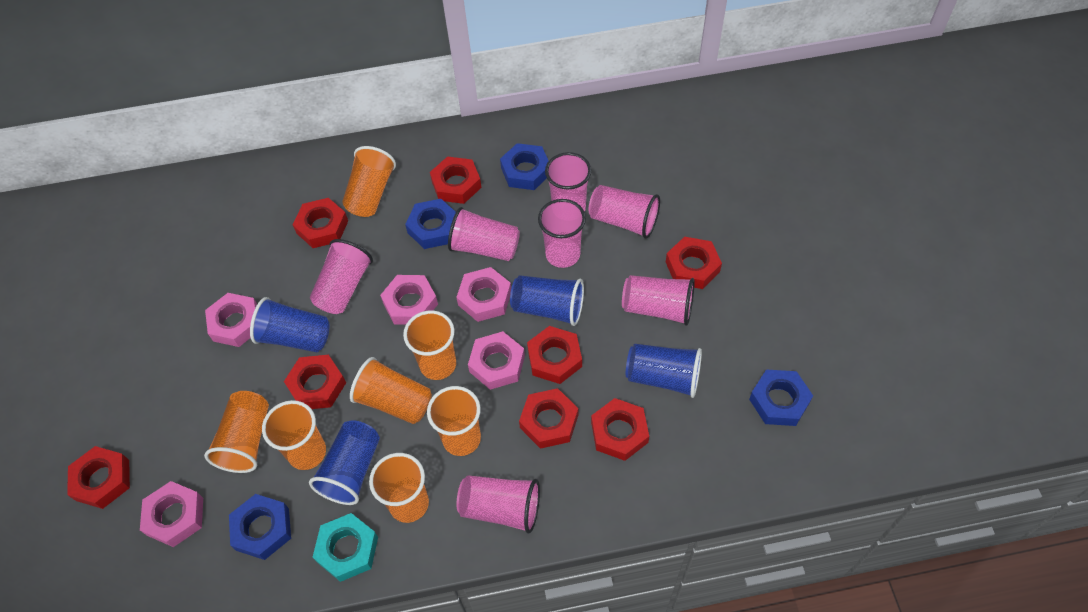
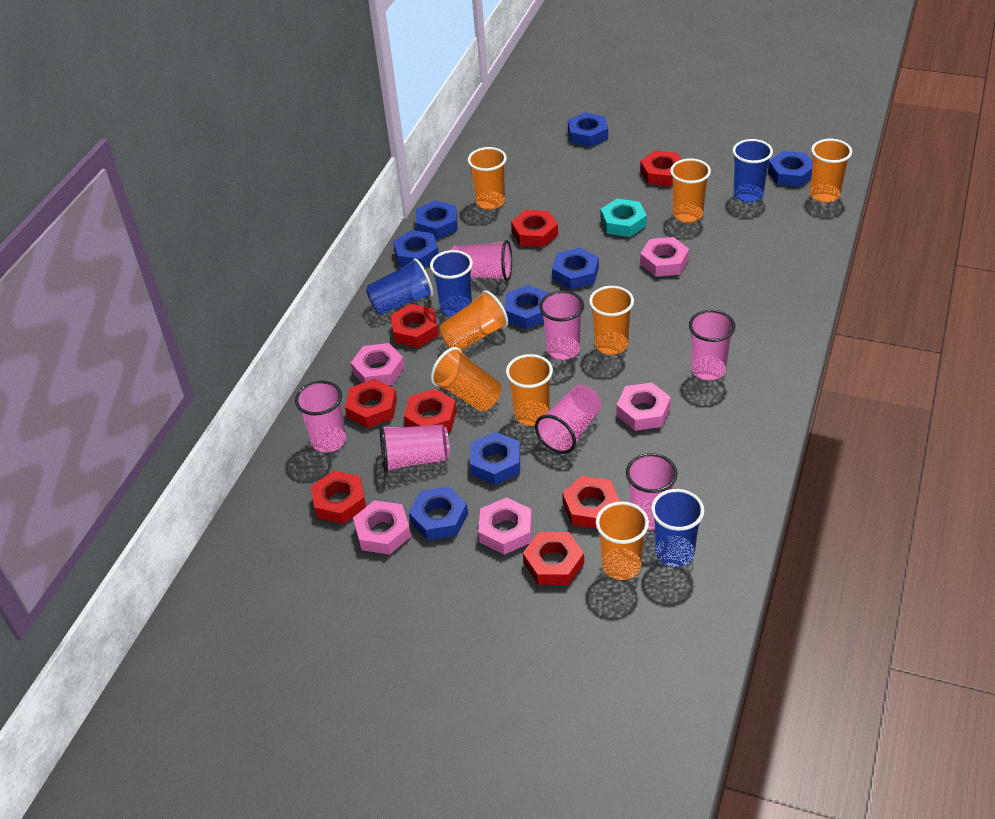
blue nut: [229,494,291,560] [405,199,456,249] [500,143,549,190] [749,369,813,426] = 4 -> [393,230,439,268] [409,487,468,540] [416,200,458,239] [470,432,520,485] [505,285,549,329] [552,248,599,289] [568,112,608,147] [768,151,813,187] = 8
orange cup: [204,391,269,473] [262,400,326,470] [342,146,396,217] [350,357,432,424] [369,453,429,523] [403,310,456,380] [427,386,481,456] = 7 -> [431,347,501,411] [440,290,508,351] [468,147,507,210] [506,354,553,426] [589,286,634,355] [596,501,649,580] [670,158,711,223] [810,139,852,203] = 8

